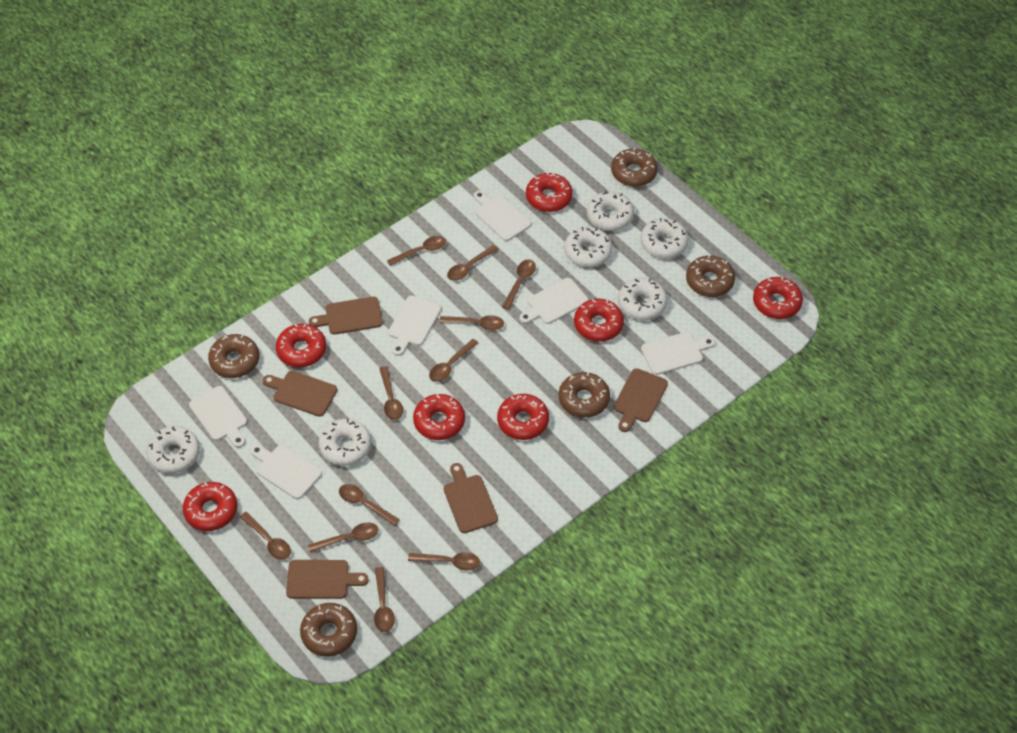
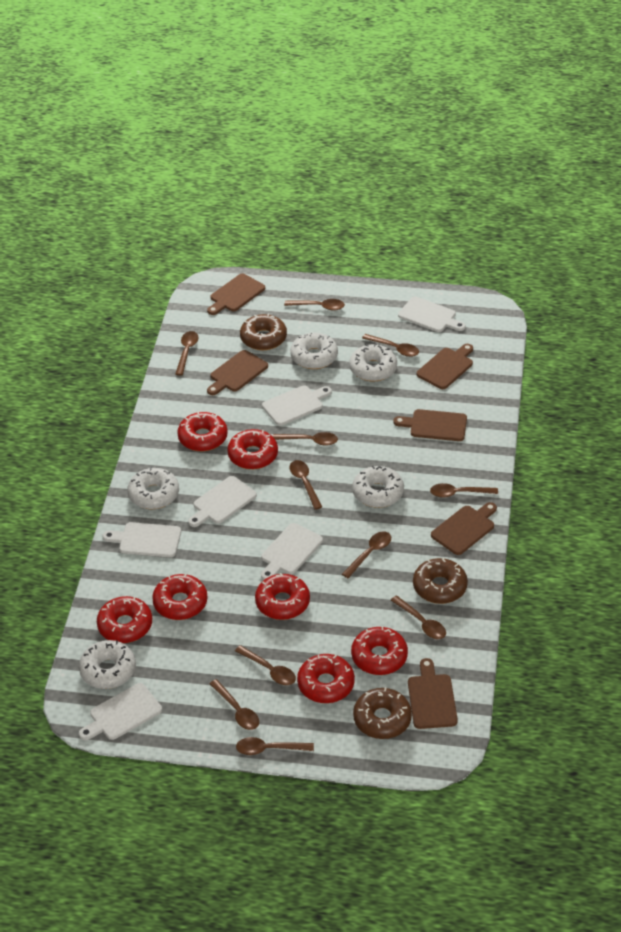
brown cutting board: [263,371,337,417] [286,560,369,599] [309,297,383,334] [444,463,498,533] [614,368,668,432] = 5 -> [207,274,265,315] [207,350,268,395] [393,409,467,441] [408,658,458,729] [417,344,473,389] [431,502,497,555] = 6
brown donut: [208,334,260,378] [300,603,357,657] [559,372,610,418] [611,148,658,187] [686,255,735,297] = 5 -> [240,314,287,350] [353,687,412,739] [413,558,468,604] = 3
white donut: [146,426,200,474] [319,419,372,466] [564,227,612,267] [587,191,634,231] [618,278,667,320] [641,218,689,259] = 6 -> [79,640,136,689] [127,467,179,509] [290,333,338,369] [349,343,397,382] [352,466,404,508] = 5

